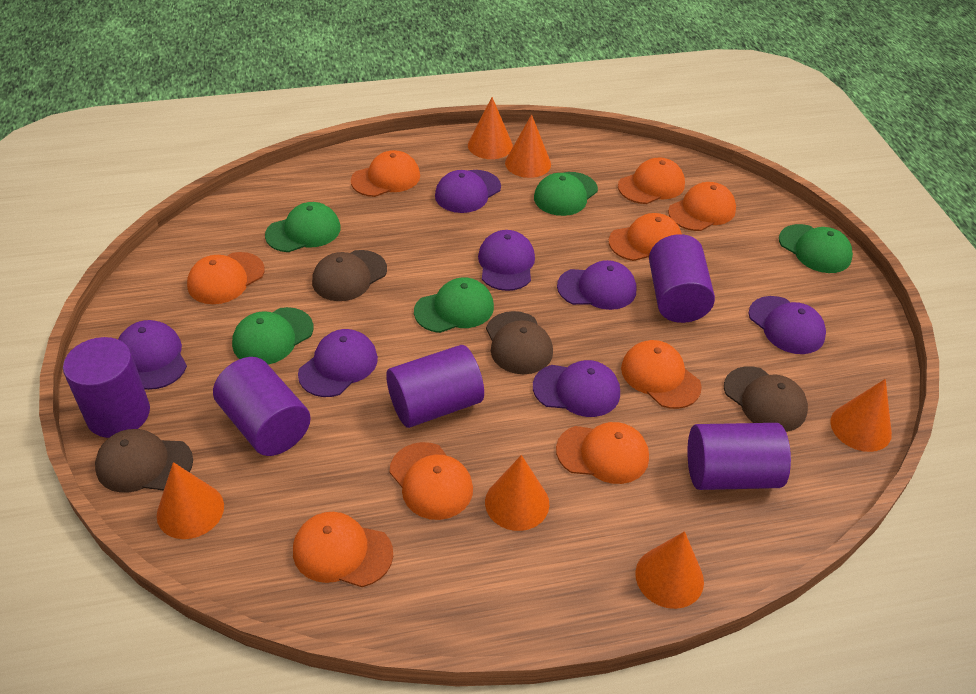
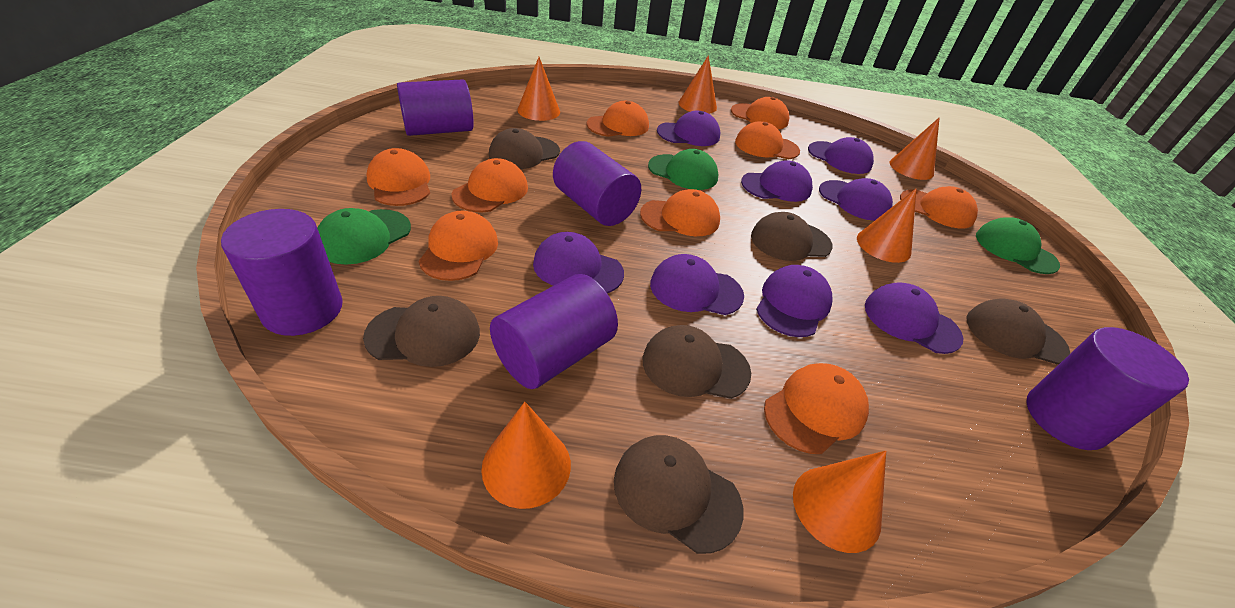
brown cap: [95,429,193,493] [312,250,387,301] [486,311,553,374] [724,366,808,432] = 4 -> [363,296,480,367] [489,128,560,169] [614,435,743,554] [642,325,751,399] [751,212,833,261] [966,299,1070,364] = 6
green cap: [232,307,314,365] [265,202,341,252] [414,277,494,333] [534,172,598,216] [779,224,853,273] = 5 -> [317,208,411,265] [648,149,719,190] [976,217,1060,274] = 3
purple cap: [118,320,187,390] [298,329,378,397] [435,170,501,213] [478,230,535,291] [533,360,620,417] [557,260,636,310] [749,296,826,354] = 7 -> [533,232,624,293] [650,254,744,315] [657,111,720,146] [741,160,813,202] [756,265,833,337] [808,137,874,174] [819,178,893,221] [865,282,963,354] = 8

